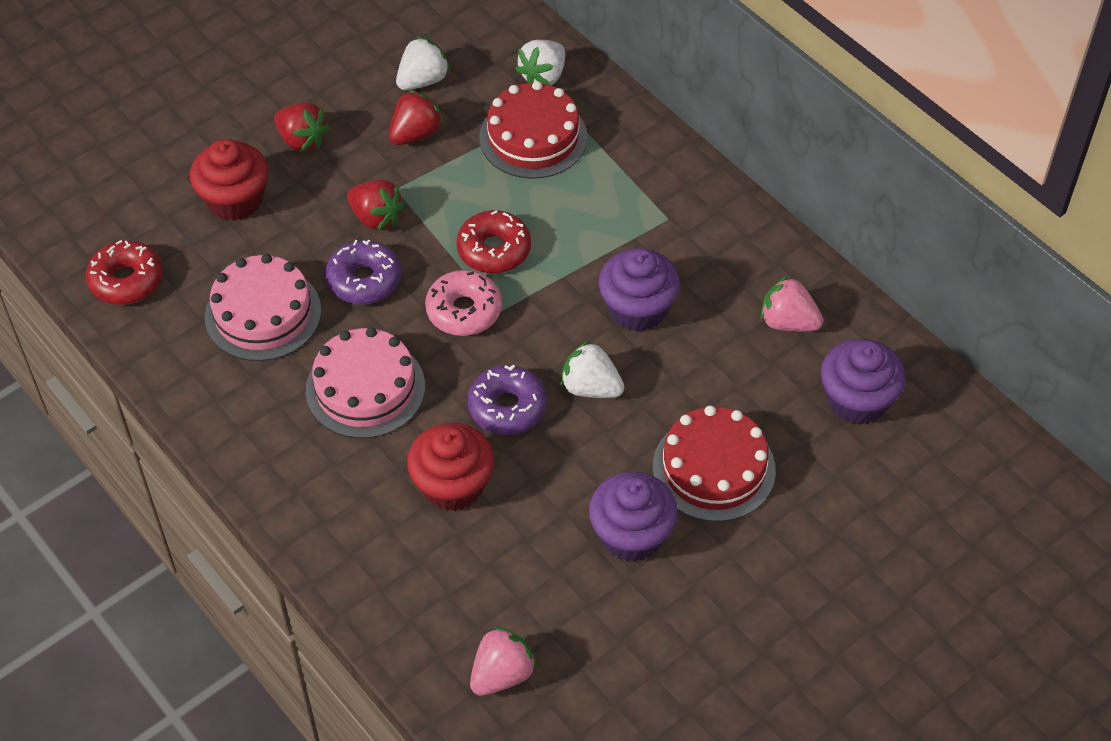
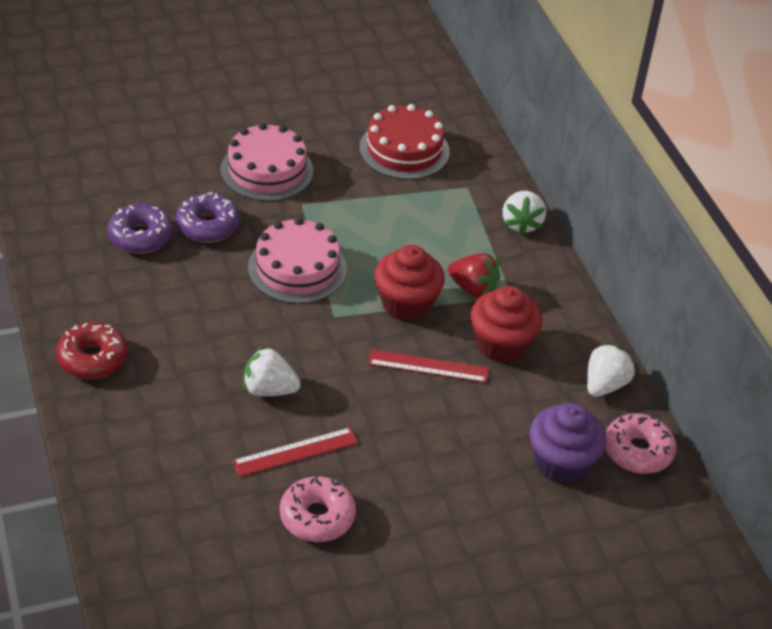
pink donut: [425,270,502,336] = 1 -> [280,476,356,542] [606,413,676,474] = 2
pink strawberry: [470,626,537,696] [760,275,823,332] = 2 -> none = 0
purple cupcake: [589,472,678,562] [599,248,680,332] [821,339,906,425] = 3 -> [529,403,607,484] = 1
red cake: [479,81,588,179] [653,406,776,522] = 2 -> [359,104,450,179] = 1
red donut: [86,240,163,305] [456,210,531,274] = 2 -> [56,322,127,379] = 1
red ruler: none = 0 -> [232,427,358,477] [368,349,489,383] = 2
red strawberry: [274,102,330,153] [347,179,405,231] [389,90,444,145] = 3 -> [448,253,500,298] = 1

